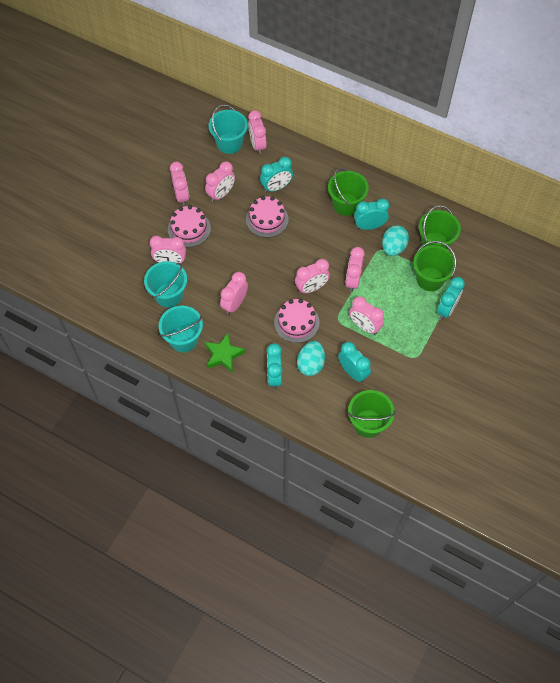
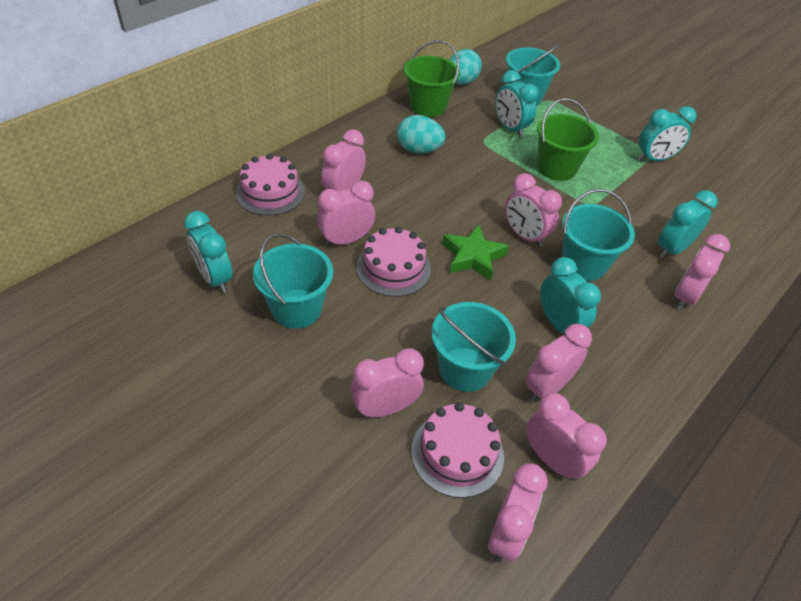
green bucket: [328,168,369,216] [347,390,395,438] [413,241,456,291] [419,205,461,250] = 4 -> [404,40,460,117] [537,98,599,181] = 2
turquoise bucket: [144,261,187,308] [159,306,203,352] [209,104,248,154] = 3 -> [253,233,333,329] [432,302,516,392] [506,45,560,106] [562,189,635,281] = 4

